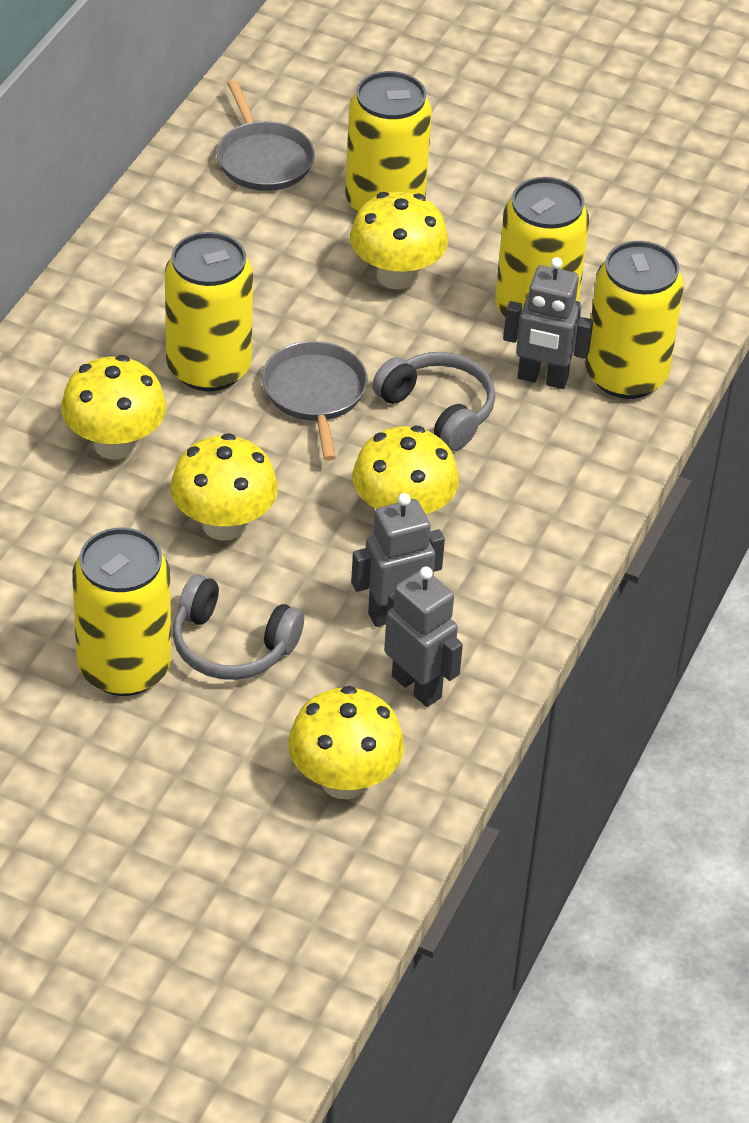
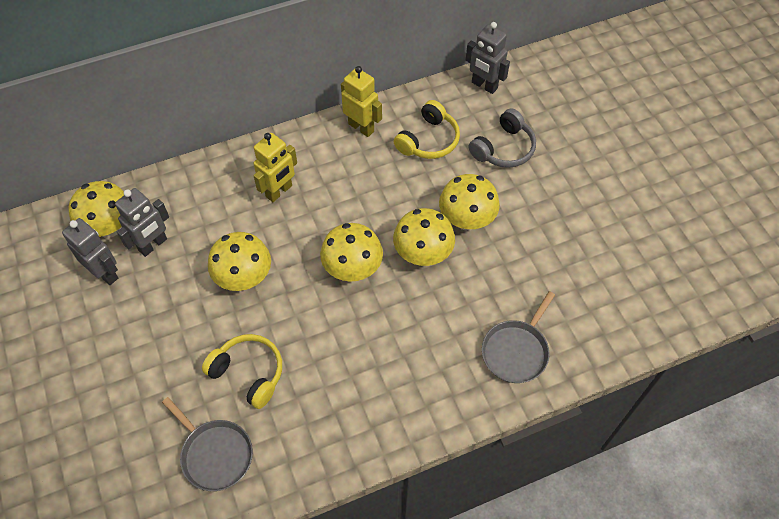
grey headphones: [173,574,304,680] [372,352,495,451] = 2 -> [469,108,536,168] = 1
yellow can: [72,527,171,696] [165,232,253,391] [345,71,432,213] [495,177,589,317] [585,241,684,399] = 5 -> none = 0
yellow headphones: none = 0 -> [202,334,282,409] [394,100,460,159] = 2
yellow robot: none = 0 -> [253,133,297,202] [341,66,382,137] = 2

